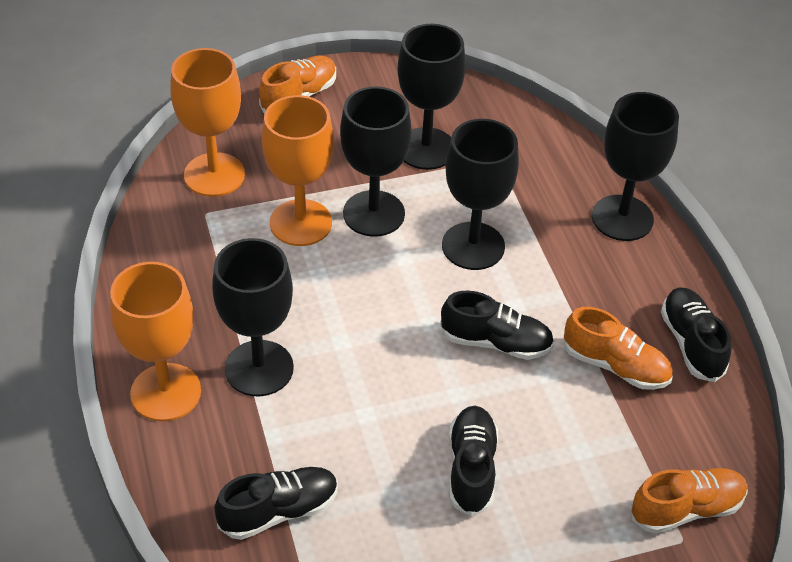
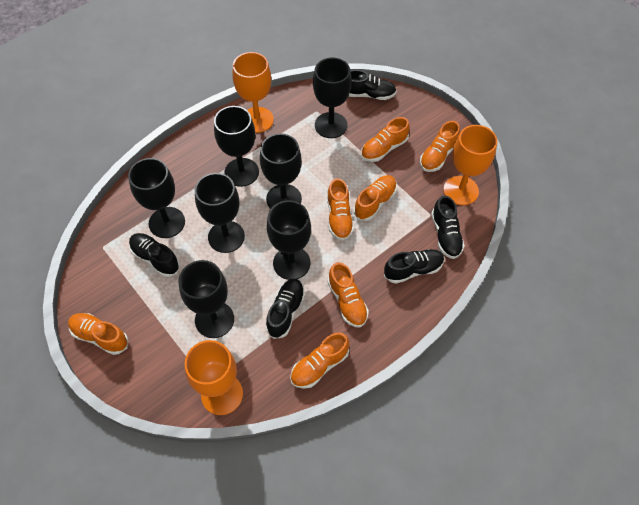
black goblet: [212,238,294,397] [340,87,412,237] [398,24,466,170] [442,119,519,270] [592,92,679,241] = 5 -> [128,158,185,238] [179,260,234,338] [195,173,245,253] [214,106,259,187] [260,133,302,209] [267,200,311,280] [313,58,351,138] = 7
black shoe: [214,467,338,540] [440,290,554,360] [449,406,498,516] [661,287,731,382] = 4 -> [129,233,180,277] [266,279,305,339] [348,70,396,100] [384,249,444,284] [431,196,465,259] = 5
orange shoe: [259,56,336,113] [564,307,673,390] [631,468,748,534] = 3 -> [68,313,128,355] [290,332,349,389] [327,178,354,241] [328,262,369,328] [354,175,397,221] [361,117,410,162] [420,121,460,172] = 7

